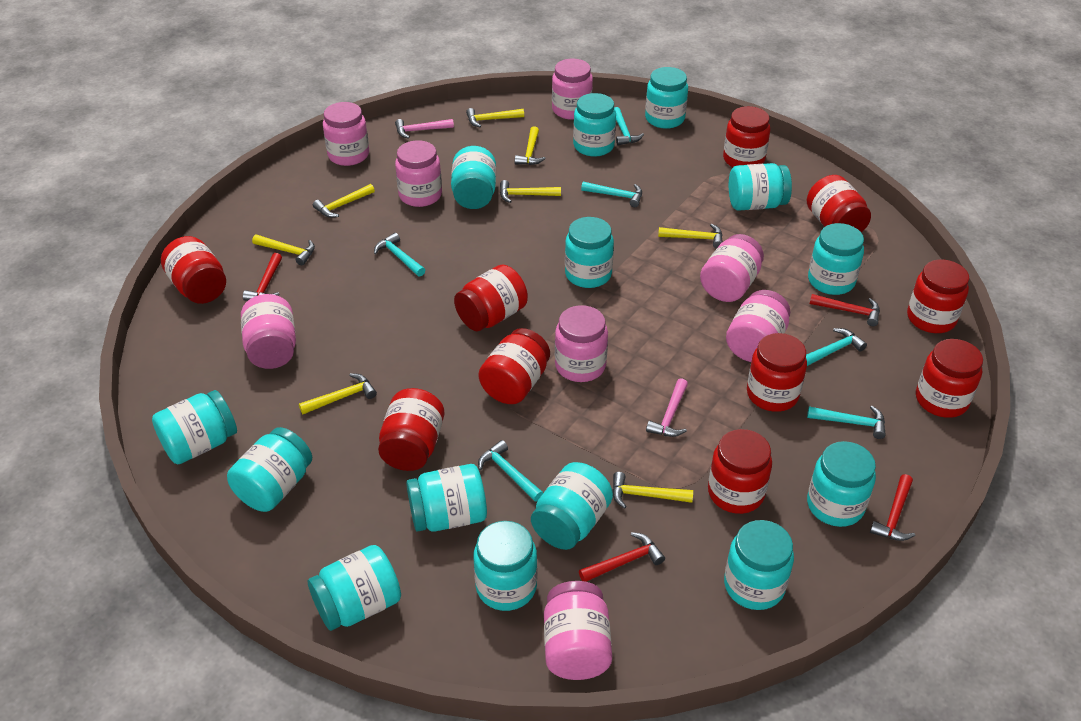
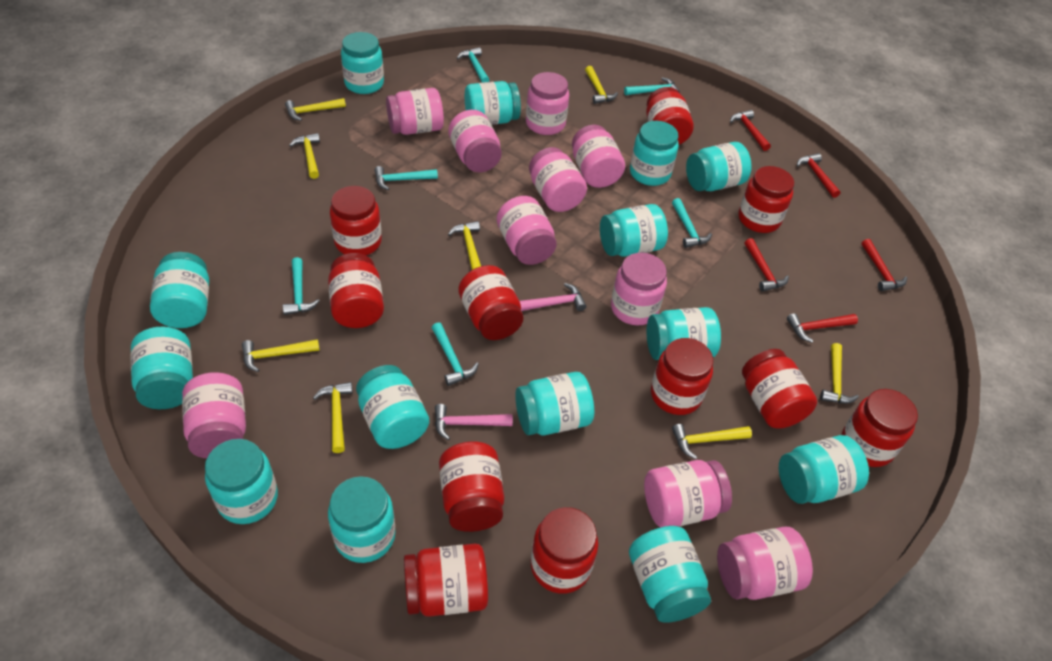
pink jar: [241,294,296,369] [323,102,369,166] [395,140,442,207] [544,581,612,680] [552,59,593,120] [555,305,608,382] [700,234,764,302] [726,290,790,362] = 8 -> [182,372,246,459] [386,88,444,135] [448,110,502,172] [497,196,557,265] [526,72,569,135] [529,147,587,212] [572,125,625,188] [611,253,667,325] [644,460,732,527] [717,527,813,600] = 10
red hammer: [243,253,282,301] [579,532,665,582] [810,294,880,326] [870,474,915,541] = 4 -> [730,110,771,151] [744,238,789,292] [787,313,858,342] [797,153,841,198] [861,239,907,291] = 5
red jar: [161,236,226,304] [378,388,444,471] [454,264,528,331] [478,328,550,404] [708,429,772,514] [723,106,770,167] [747,333,807,412] [807,175,871,233] [907,260,969,333] [916,339,983,418] = 10 -> [328,253,384,328] [330,186,382,255] [404,544,488,617] [439,441,504,532] [458,265,524,340] [531,507,598,594] [646,87,694,145] [651,338,713,415] [739,166,794,233] [742,349,817,429] [842,389,918,467] = 11

